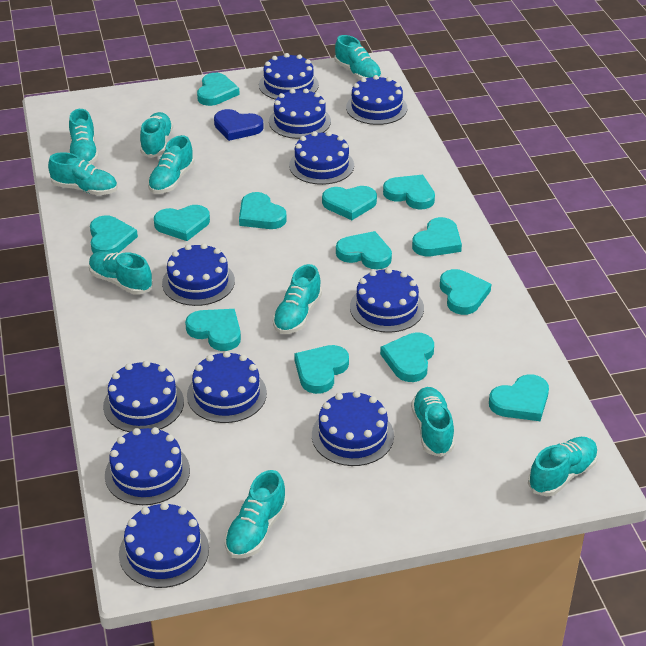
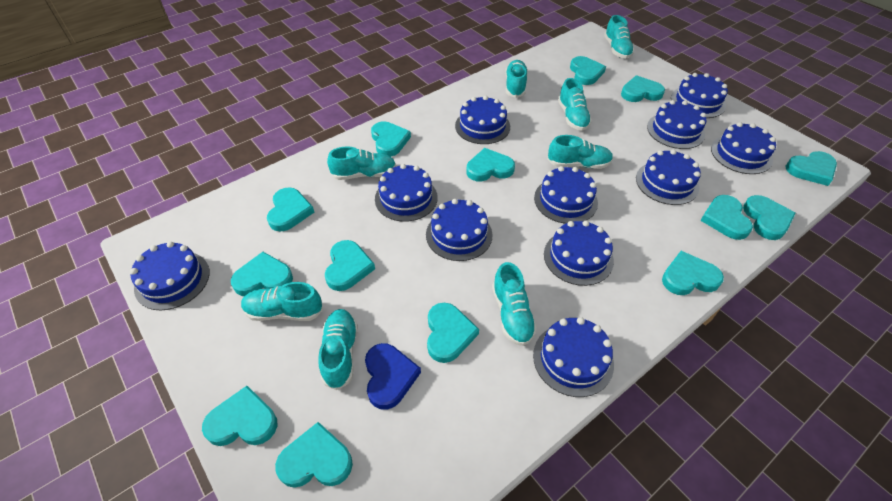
turquoise heart: [90,215,138,254] [154,205,210,241] [185,309,241,351] [197,73,240,106] [239,192,287,229] [294,345,349,394] [322,186,377,220] [336,231,392,269] [380,332,434,382] [383,175,435,210] [412,217,462,256] [440,269,491,315] [489,374,549,421] = 13 -> [202,386,277,446] [231,252,293,296] [267,187,314,232] [275,422,353,488] [325,240,375,291] [371,121,411,157] [427,303,479,363] [466,148,515,182] [570,56,606,85] [621,76,665,102] [662,251,724,295] [700,195,753,240] [743,195,796,240] [785,151,837,186] = 14
turquoise shoe: [48,152,117,195] [69,109,98,164] [89,251,153,295] [140,112,173,158] [148,135,195,194] [225,470,287,559] [273,264,322,334] [335,35,382,80] [411,387,454,457] [528,437,598,496] = 10 -> [241,282,323,321] [318,309,358,390] [327,146,396,180] [492,262,537,346] [505,60,528,98] [547,135,613,169] [558,78,592,131] [604,15,634,59] = 8

